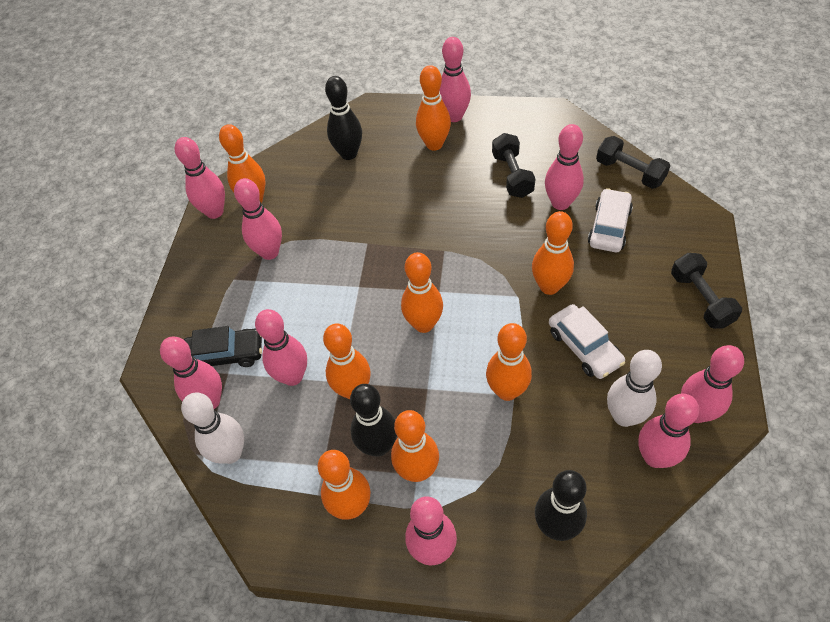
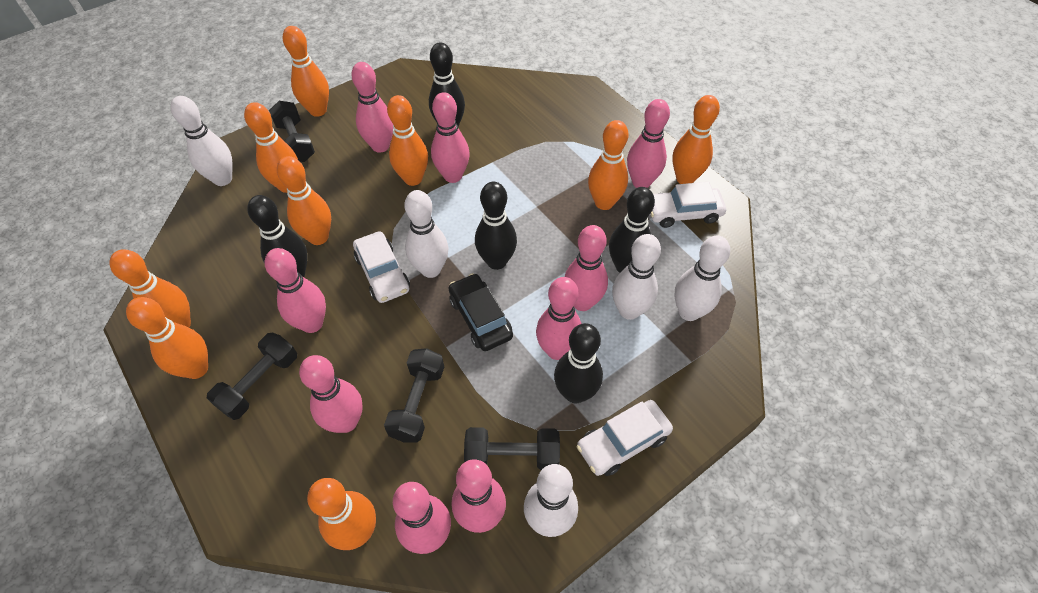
black bowling pin: [325,76,362,160] [350,384,397,457] [535,470,587,541] = 3 -> [247,195,308,277] [429,42,465,127] [475,181,517,270] [554,323,603,403] [609,187,655,273] = 5
black dumbbell: [492,133,535,198] [596,136,670,189] [671,253,742,329] = 3 -> [207,332,297,420] [269,101,315,162] [384,348,444,443] [464,427,560,470] = 4
orange bowling pin: [219,124,266,203] [318,450,370,520] [323,323,371,399] [391,410,439,482] [401,252,443,333] [416,65,451,151] [486,323,532,401] [532,211,574,295] = 8 -> [110,249,191,327] [126,297,208,379] [244,102,298,193] [277,156,331,245] [283,26,329,117] [307,478,376,550] [387,95,428,186] [588,120,629,210] [672,95,720,184] = 9
white bowling pin: [181,393,244,464] [607,350,662,427] = 2 -> [171,96,233,186] [404,190,449,278] [524,464,578,537] [612,234,661,320] [674,236,730,321] = 5
white car: [549,304,625,379] [588,188,633,252] = 2 -> [353,231,410,303] [577,400,673,476] [650,182,726,228] = 3

